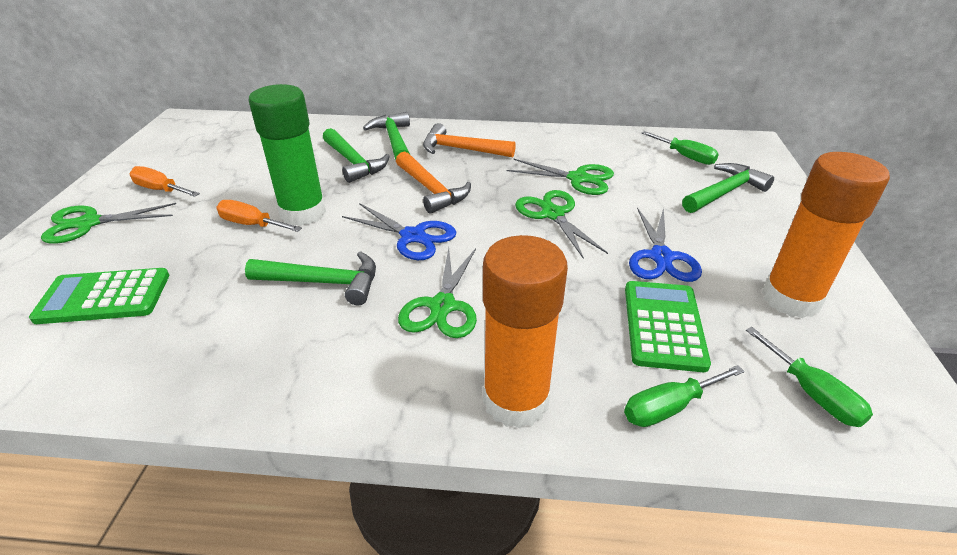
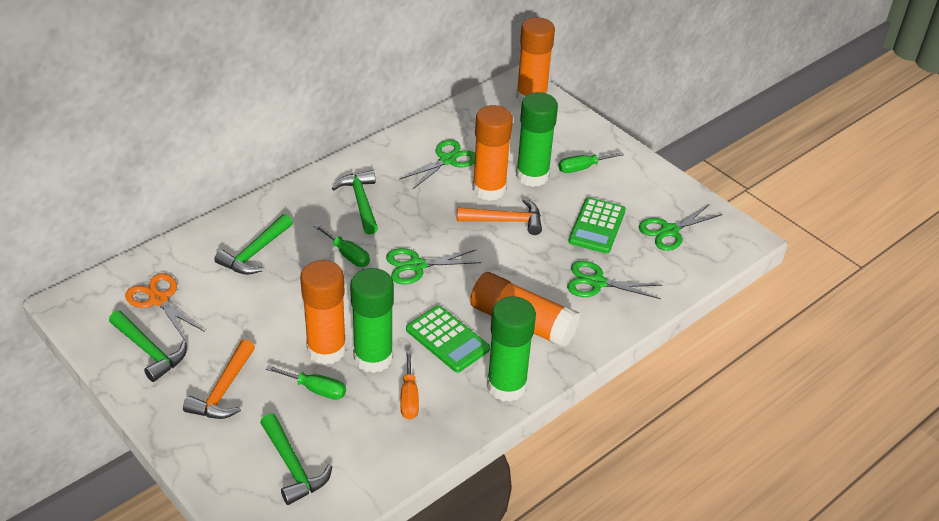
blue scissors: [342,203,456,260] [629,207,702,282] = 2 -> none = 0
green glue stick: [249,84,326,226] = 1 -> [350,268,394,373] [487,296,536,402] [516,92,558,187] = 3
orange glue stick: [483,235,568,428] [762,152,890,318] = 2 -> [300,260,346,365] [470,272,580,348] [472,105,513,201] [516,17,555,104] = 4
orange scissors: none = 0 -> [125,273,205,340] = 1
orange screwdriver: [129,166,200,197] [216,200,302,232] = 2 -> [401,350,419,420] = 1

